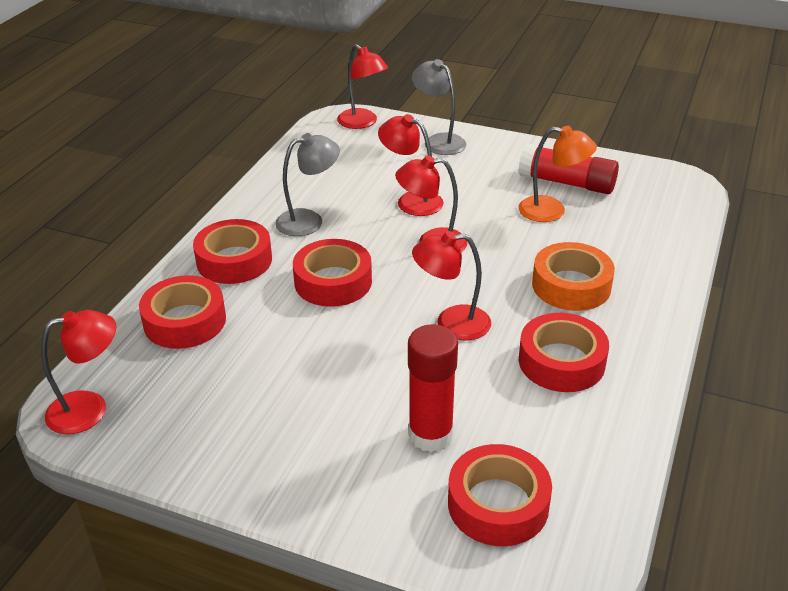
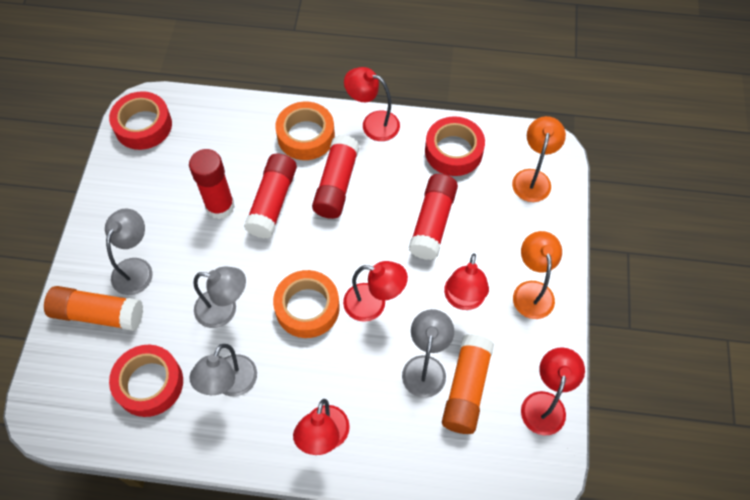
grey lamp: [275,133,340,236] [412,59,467,155] = 2 -> [105,209,153,295] [190,344,257,397] [194,266,246,328] [402,309,454,398] = 4
orange glue stick: none = 0 -> [44,286,143,331] [442,334,494,434] = 2
orange lamp: [518,126,597,222] = 1 -> [512,116,566,202] [513,231,562,319] = 2
orange tape: [532,242,615,311] = 1 -> [273,270,340,338] [275,102,335,160] = 2
red glue stick: [408,324,458,452] [519,144,619,194] = 2 -> [189,149,235,219] [244,153,297,239] [312,135,359,219] [409,174,458,260] = 4
red tape: [139,275,226,349] [193,219,272,284] [293,239,372,307] [448,444,552,546] [519,313,609,392] = 5 -> [109,91,172,150] [109,345,183,417] [425,116,485,176] = 3

